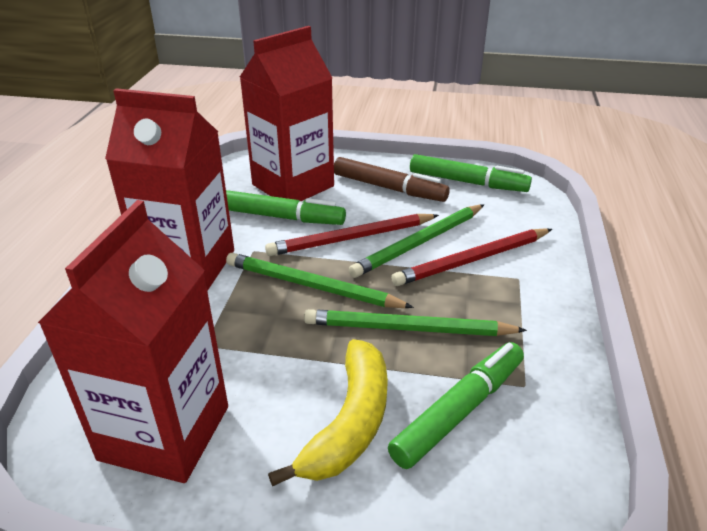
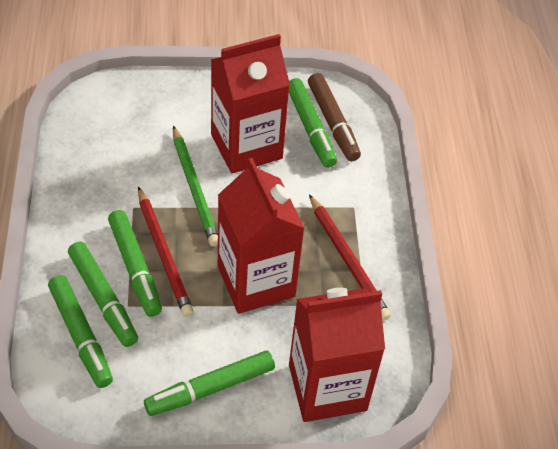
green marker: [226,190,346,225] [388,342,524,469] [410,154,532,192] = 3 -> [48,275,113,388] [68,242,138,347] [108,210,162,317] [144,351,275,416] [289,78,337,168] = 5
green pencil: [226,253,414,308] [304,309,527,336] [349,204,484,278] = 3 -> [173,126,218,246] = 1
yellow banana: [268,339,388,486] = 1 -> none = 0

